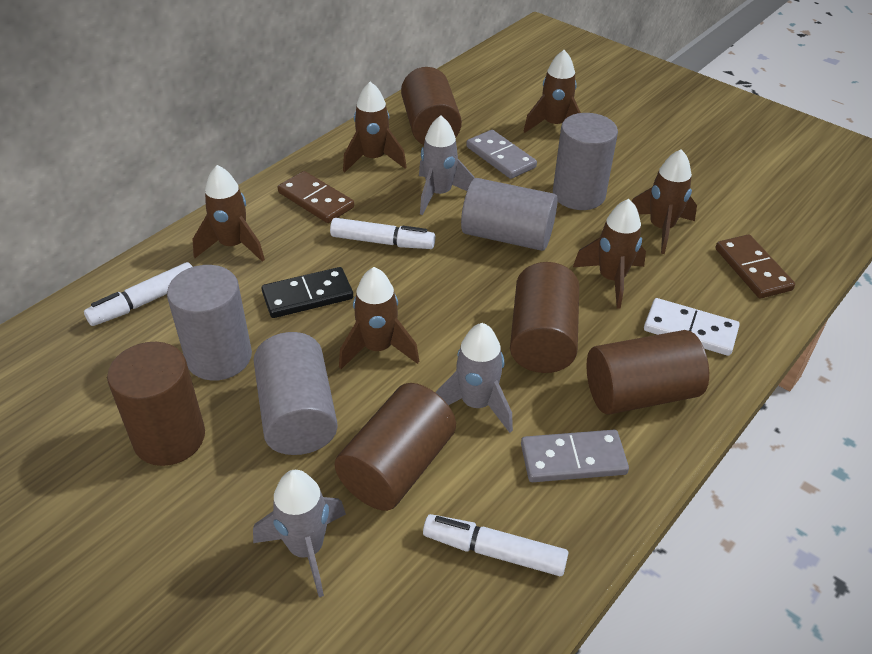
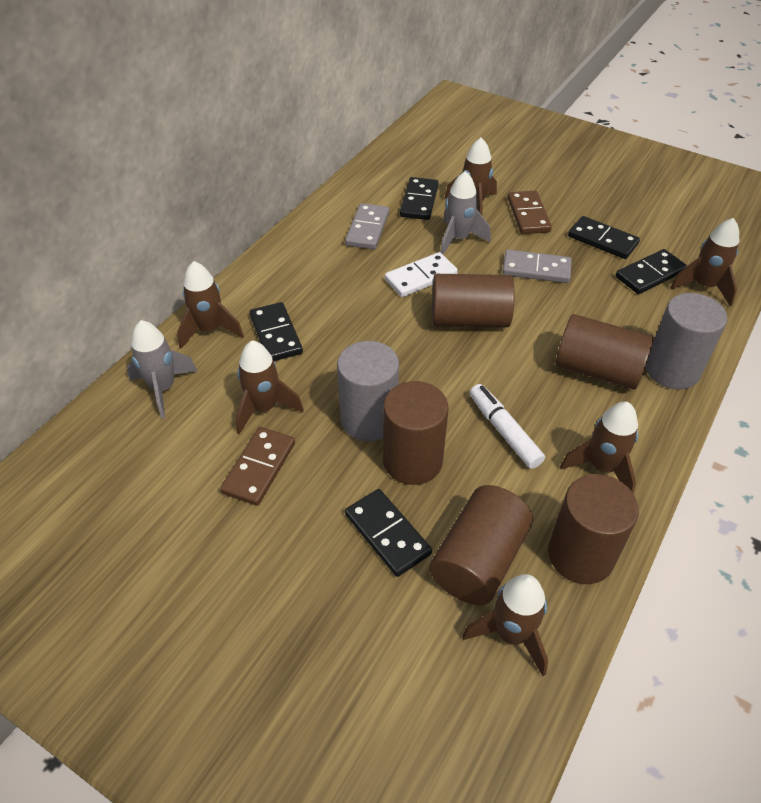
black domino: [261,267,353,318] = 1 -> [250,302,303,361] [345,489,432,577] [400,177,439,220] [568,216,640,259] [616,249,687,294] = 5
grey cylinder: [167,265,252,381] [253,332,338,455] [461,178,558,251] [553,113,618,210] = 4 -> [337,341,399,441] [645,293,727,389] = 2
grey rocket: [253,470,346,597] [419,115,474,215] [435,323,513,433] = 3 -> [127,320,198,418] [440,171,491,254] = 2
white marker: [84,262,192,326] [330,218,435,249] [423,514,568,576] = 3 -> [470,384,545,469] = 1

